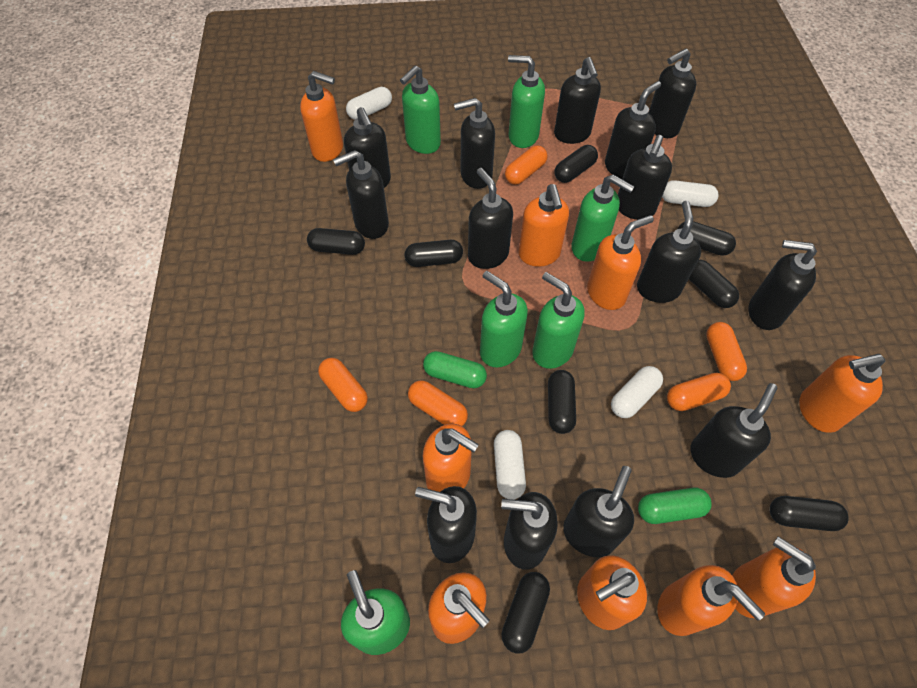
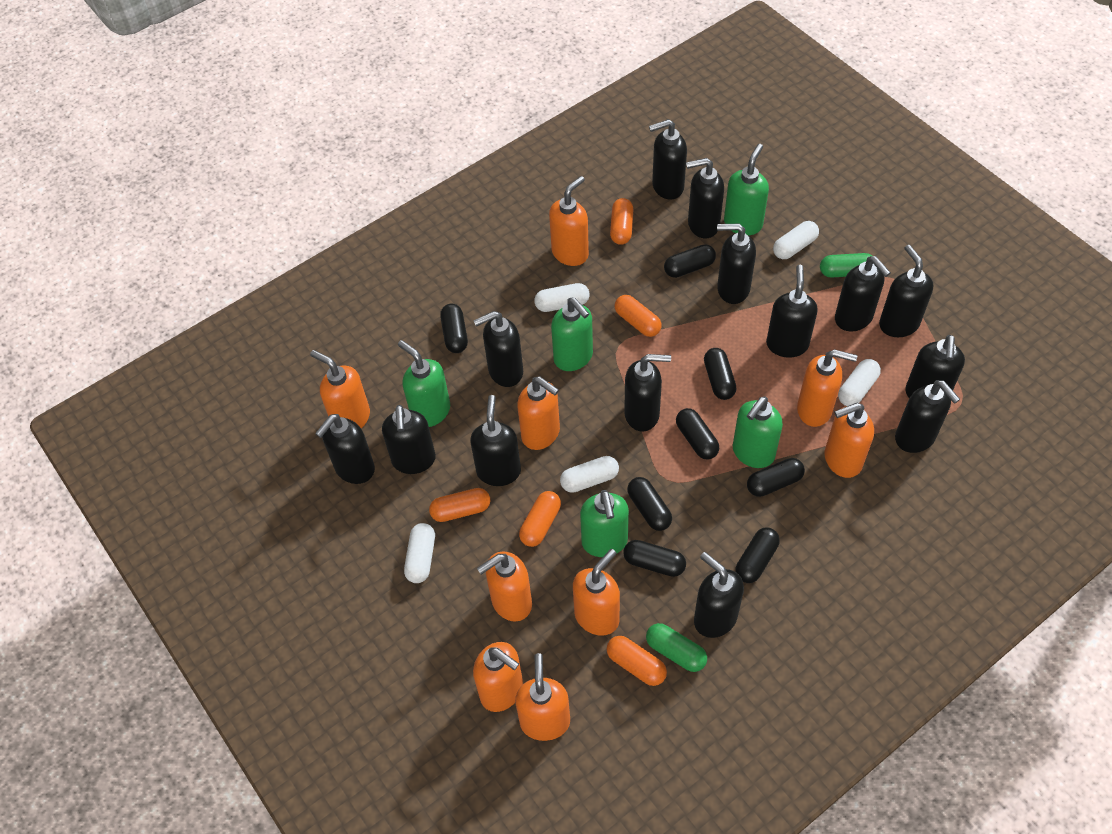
green soap dispenser: [341,570,410,655] [400,66,441,154] [480,271,528,368] [508,55,545,148] [532,272,584,369] [571,175,635,262] = 6 -> [398,340,450,427] [551,297,593,371] [580,490,629,557] [724,144,769,235] [733,396,783,468] = 5
white capsule: [346,87,392,120] [494,430,526,500] [611,366,663,418] [662,180,719,207] = 4 -> [404,523,435,583] [534,283,590,312] [560,456,619,493] [773,221,819,259] [838,359,881,406] = 5

